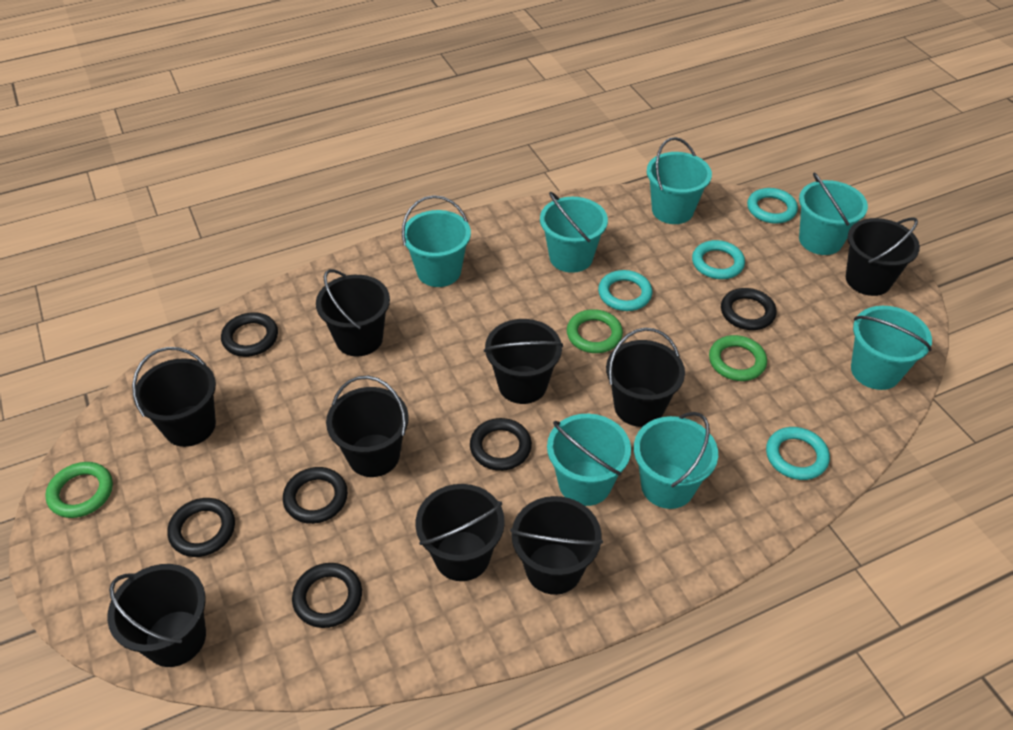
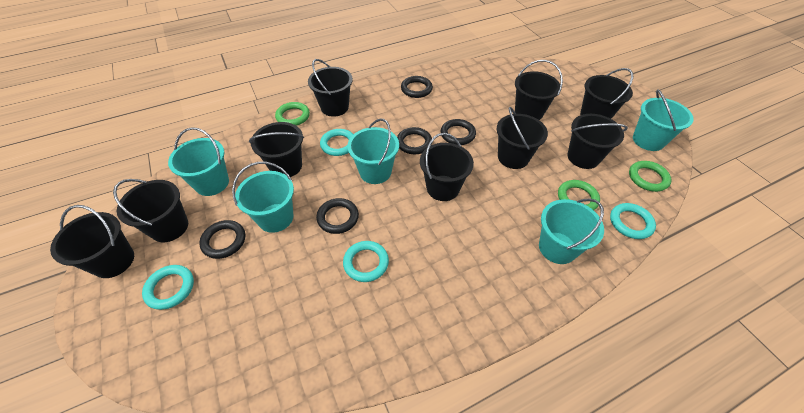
black ring: [168,498,235,557] [221,312,278,357] [283,467,348,524] [292,563,362,628] [470,418,532,471] [721,288,776,330] = 6 -> [199,220,246,259] [316,198,359,234] [397,127,432,154] [401,76,433,98] [441,119,476,145] = 5
turquoise bucket: [402,195,471,287] [540,192,608,273] [547,414,631,506] [634,412,718,509] [647,137,712,224] [799,173,868,255] [851,306,932,390] = 7 -> [168,127,229,196] [232,162,294,233] [347,119,399,184] [539,199,604,264] [633,89,694,151] = 5

